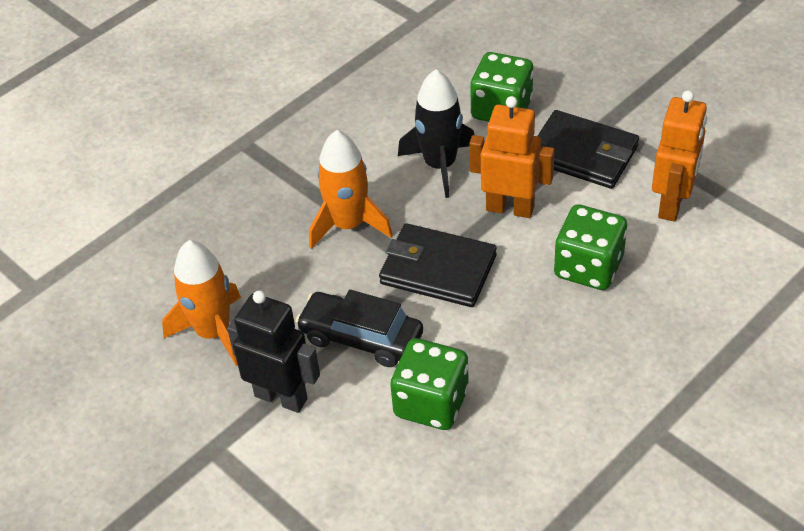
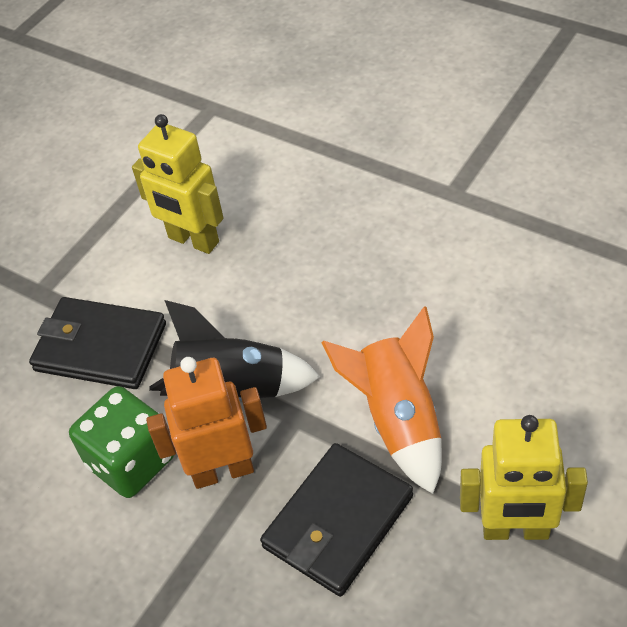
black car: [296,290,423,367] = 1 -> none = 0
black robot: [227,290,320,413] = 1 -> none = 0
green dice: [390,338,469,430] [470,52,534,122] [554,204,627,290] = 3 -> [69,386,174,498] = 1
orange robot: [469,96,555,218] [652,90,707,221] = 2 -> [146,357,267,489] = 1
orange rocket: [162,240,241,366] [309,130,393,249] = 2 -> [321,306,442,494] = 1
yellow robot: none = 0 -> [132,114,224,254] [460,415,588,540] = 2

